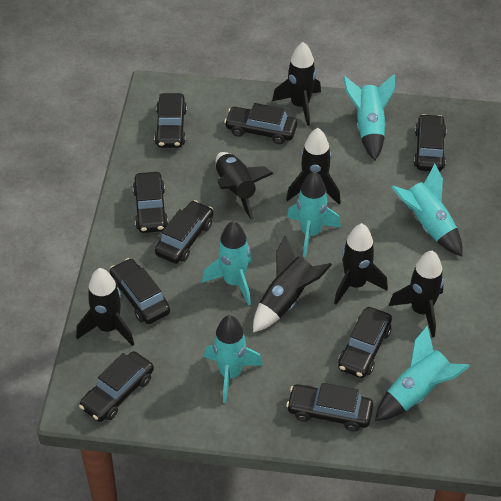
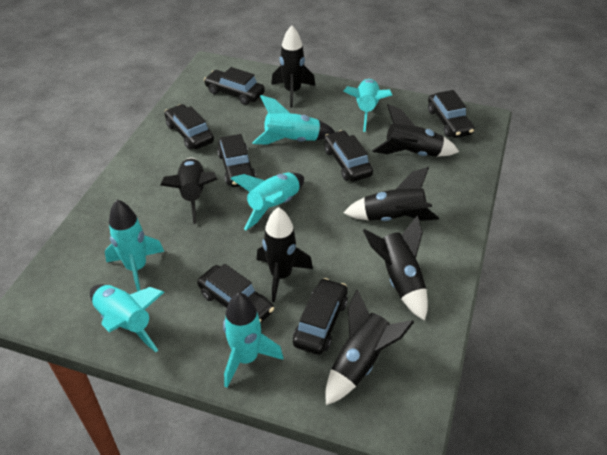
black car: [79,351,154,422] [110,258,170,324] [133,172,168,233] [154,93,187,148] [155,200,213,264] [224,103,297,144] [286,383,373,432] [338,307,392,378] [414,114,447,172] = 9 -> [164,104,214,150] [197,264,274,324] [204,67,265,105] [217,134,256,187] [293,278,348,355] [324,130,373,181] [428,90,474,138] = 7

